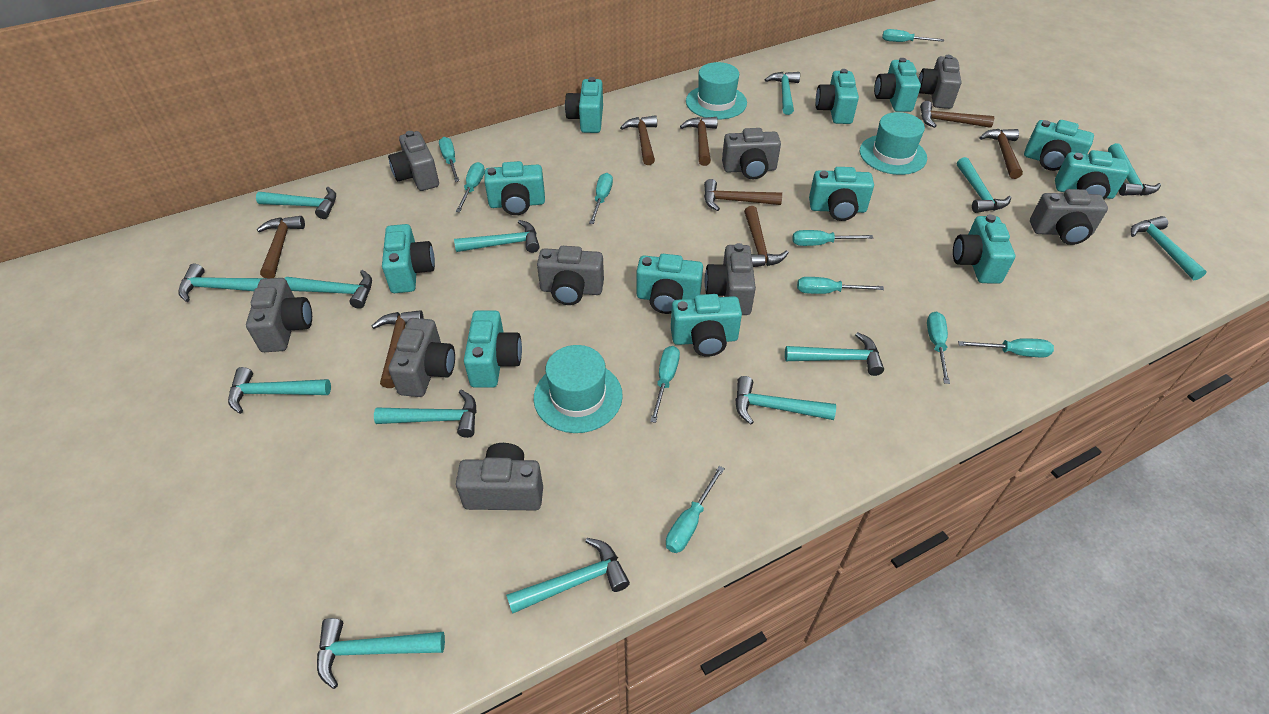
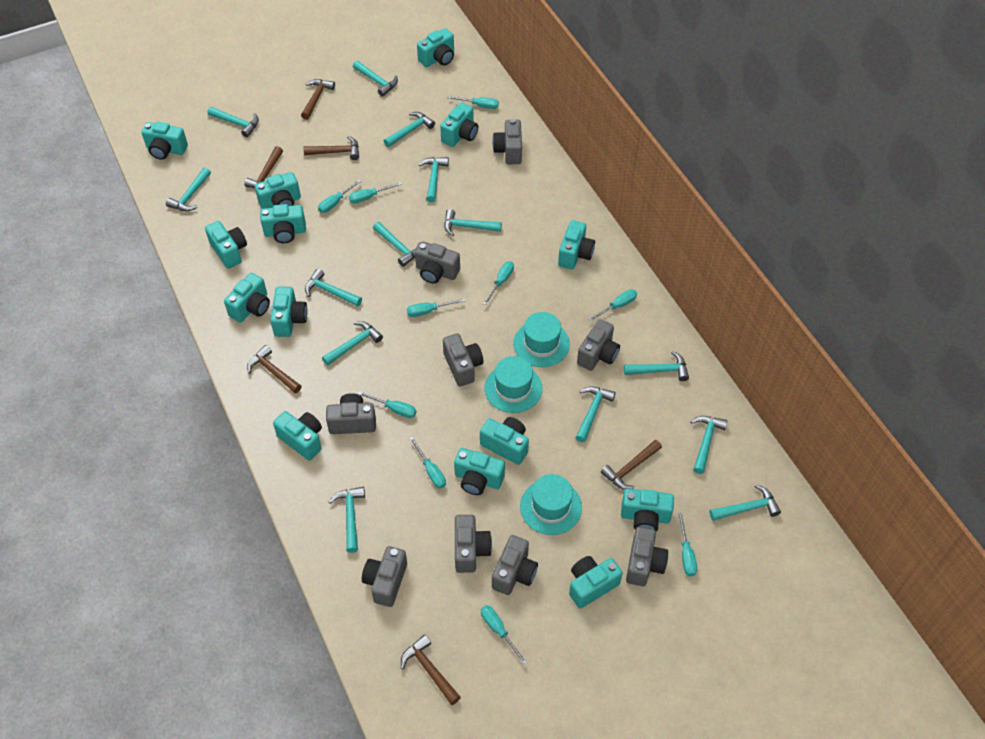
brown hammer: [257,216,305,279] [372,310,424,388] [620,115,657,165] [680,117,718,166] [704,179,782,211] [744,206,789,267] [920,101,994,128] [979,129,1023,179] = 8 -> [244,146,283,188] [247,345,302,393] [301,79,335,120] [303,136,359,160] [401,634,461,705] [601,440,662,489] = 6
turquoise camera: [382,224,435,293] [464,310,522,388] [484,161,545,215] [565,77,603,133] [636,254,703,314] [671,294,742,357] [809,167,874,221] [815,69,859,124] [874,58,921,112] [953,214,1015,284] [1024,120,1094,171] [1055,150,1130,199] = 12 -> [141,122,188,160] [205,221,247,269] [224,273,270,323] [255,172,301,209] [260,204,306,243] [270,286,307,337] [273,411,322,461] [417,28,454,67] [440,103,478,147] [454,448,505,495] [480,417,529,465] [558,220,595,269] [569,556,623,609] [621,489,674,531] = 14

